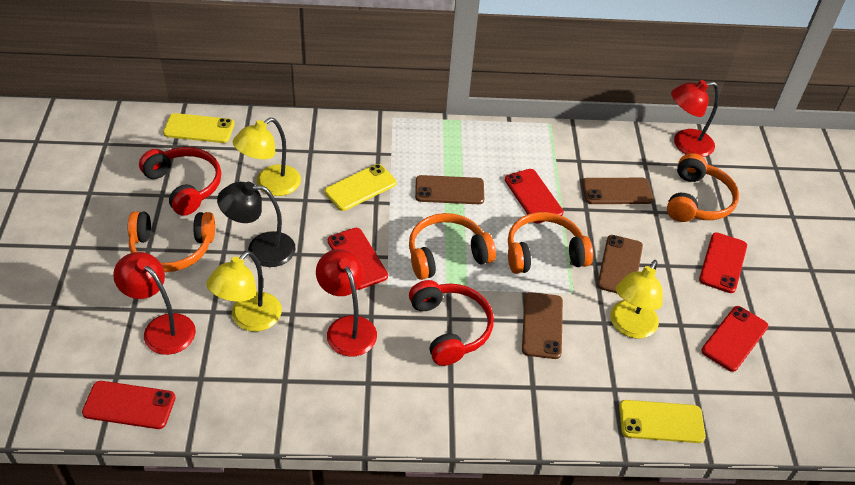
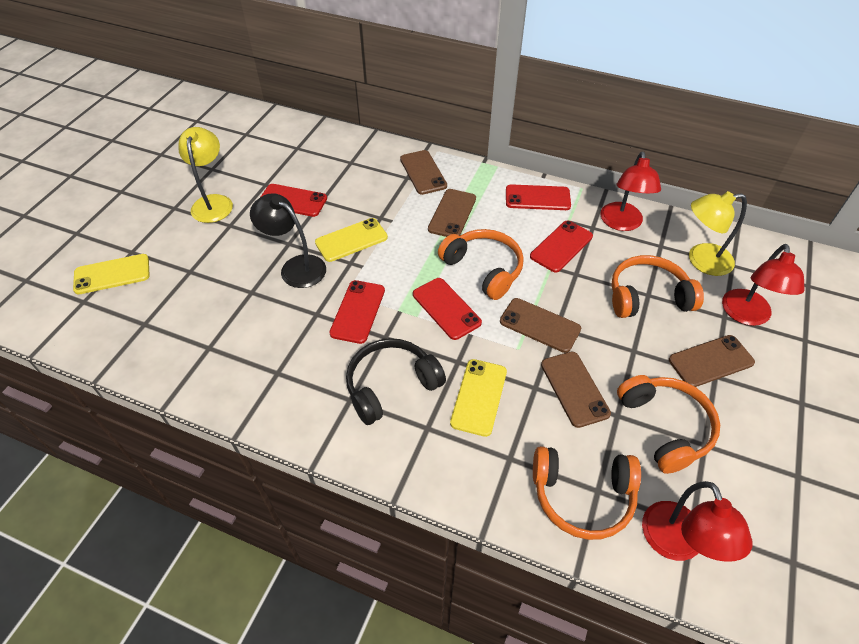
black headphones: none = 0 -> [346,338,446,425] = 1
brown phone: [415,175,484,204] [522,292,563,359] [582,178,653,204] [597,235,643,293] = 4 -> [400,150,447,195] [428,189,476,237] [500,298,581,353] [541,352,611,428] [669,335,755,387] = 5
red headphones: [139,147,221,216] [409,280,494,366] = 2 -> none = 0
yellow lamp: [206,251,282,332] [233,118,301,196] [610,260,663,339] = 3 -> [178,127,233,223] [689,191,747,276] = 2

